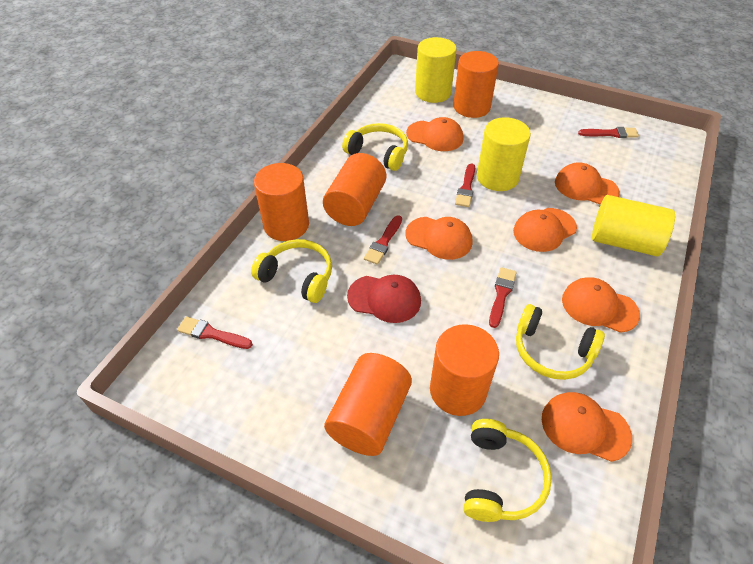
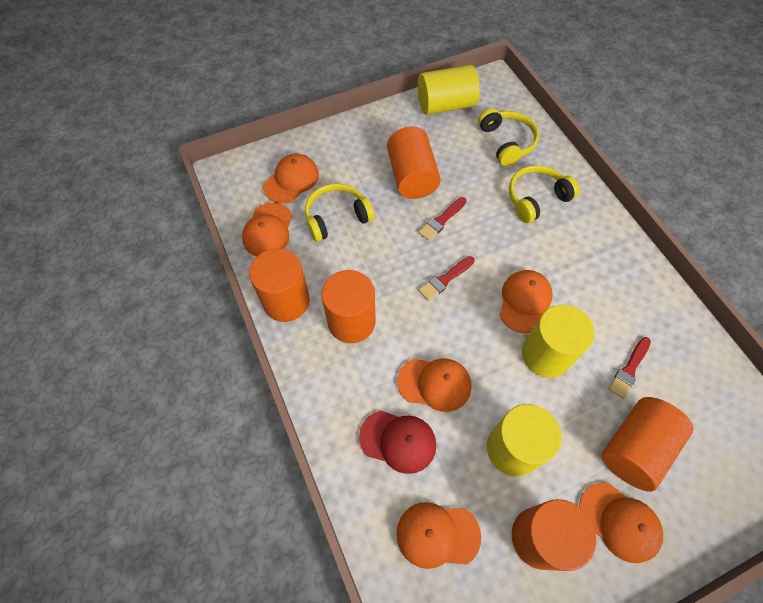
red brush: [177,316,253,349] [364,215,402,265] [455,163,475,207] [489,267,517,328] [578,127,639,138] = 5 -> [418,197,466,241] [418,256,474,301] [608,337,651,399] = 3
yellow headphones: [251,239,332,303] [342,123,408,171] [464,419,552,522] [516,304,605,380] = 4 -> [305,183,374,242] [478,108,539,166] [509,165,580,223] = 3

